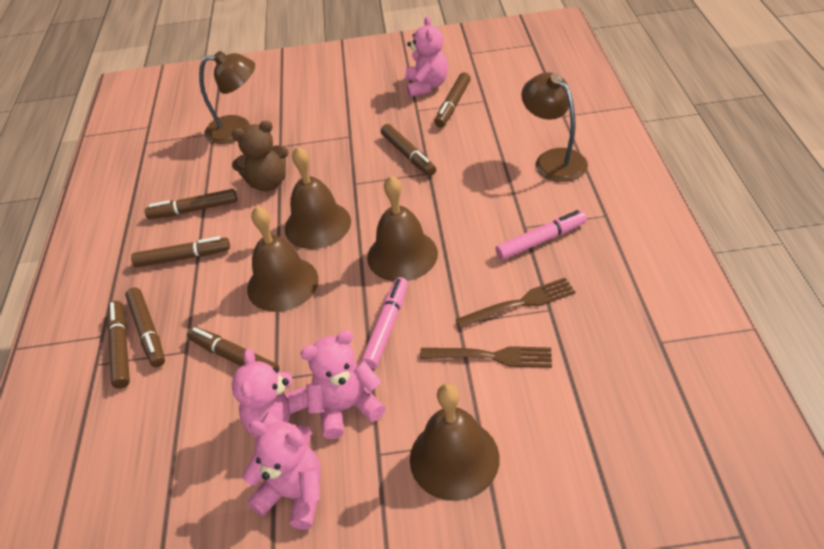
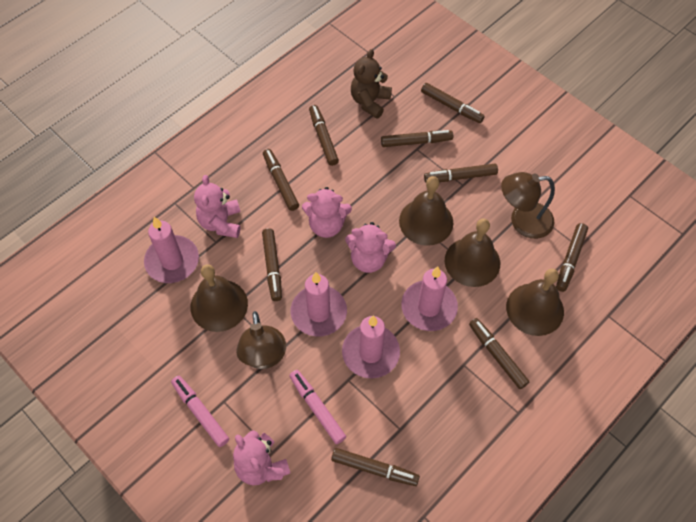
brown fork: [420,346,552,368] [455,278,576,329] = 2 -> none = 0
brown marker: [107,301,130,389] [125,288,165,367] [131,237,230,268] [145,189,237,219] [187,327,279,372] [381,124,436,176] [435,72,471,127] = 7 -> [262,228,282,301] [263,149,299,211] [309,105,339,166] [331,448,420,486] [381,130,453,147] [421,83,485,123] [424,164,498,183] [469,318,529,389] [556,223,588,292] = 9
pink candle: none = 0 -> [144,217,199,283] [291,272,347,337] [342,315,400,378] [401,266,458,331] = 4

